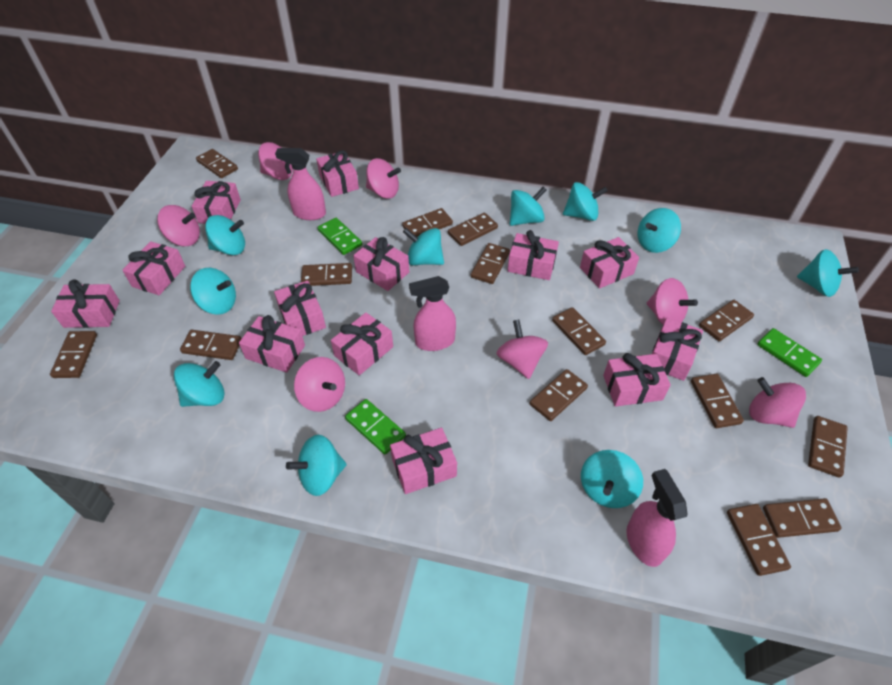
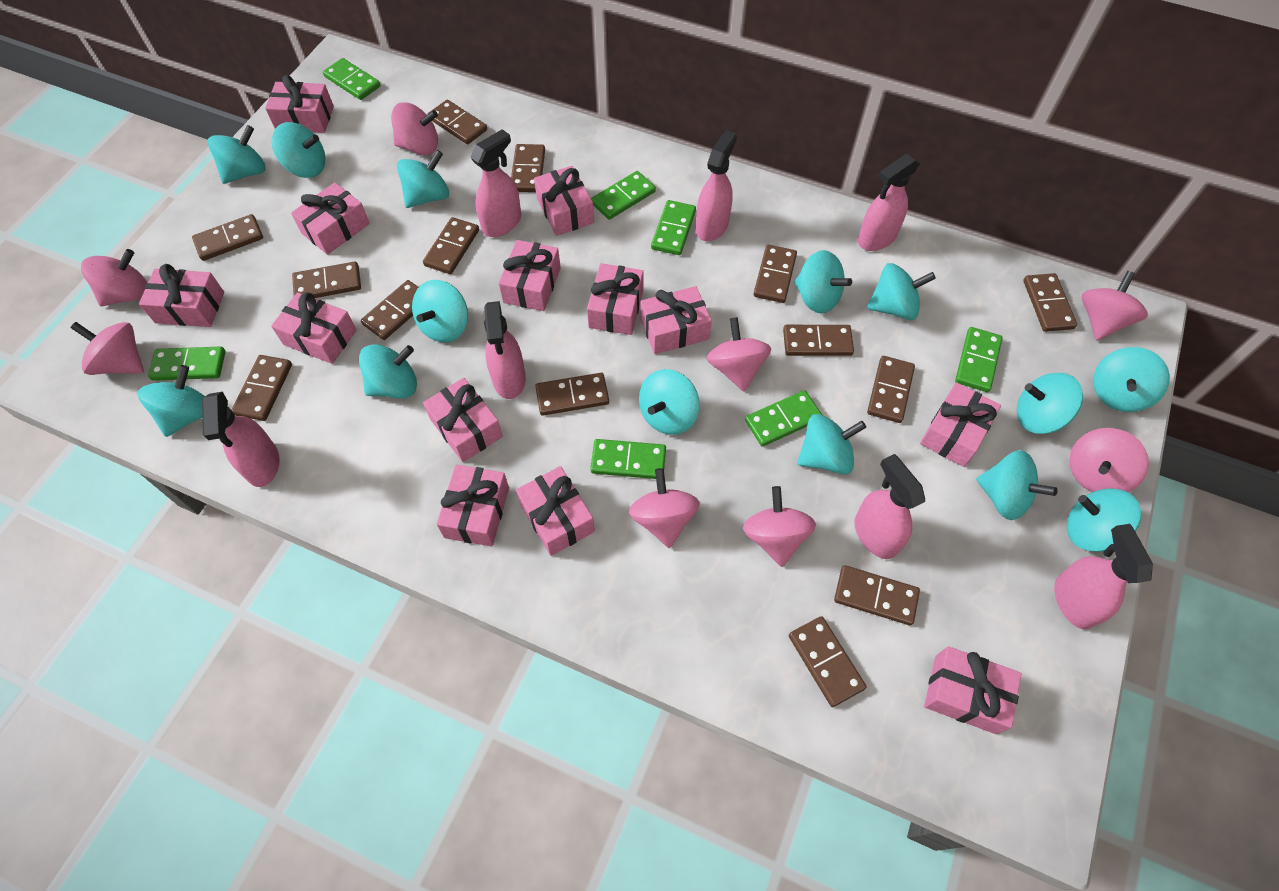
green domino: [318,218,362,255] [345,399,406,455] [757,328,822,377] = 3 -> [148,346,225,381] [323,58,381,100] [590,439,666,479] [591,171,656,220] [651,200,696,255] [745,390,822,446] [955,327,1003,392] = 7
pink spinning top: [157,205,200,246] [258,142,293,180] [294,357,345,412] [366,158,401,199] [496,320,548,379] [647,278,698,325] [749,377,806,428] = 7 -> [70,322,144,375] [81,249,147,306] [391,102,438,155] [629,468,700,548] [706,317,771,392] [743,486,816,567] [1069,428,1149,492] [1082,271,1148,340] = 8
pink spray bottle: [275,148,326,220] [409,276,456,351] [627,469,688,567] = 3 -> [202,391,280,487] [470,129,521,237] [484,301,526,399] [696,130,737,241] [855,454,925,559] [858,154,919,251] [1054,524,1153,629] = 7
turquoise spinning top: [174,361,224,407] [190,268,236,315] [205,215,245,255] [286,435,347,496] [403,228,444,265] [510,186,547,226] [563,182,608,221] [581,450,643,508] [638,208,681,253] [797,249,859,297] = 10 -> [137,365,205,437] [208,125,266,184] [272,122,325,178] [359,344,417,399] [397,150,449,208] [412,280,468,343] [639,369,700,435] [794,250,852,313] [797,414,866,475] [867,263,936,320] [976,450,1057,520] [1017,373,1083,434] [1067,489,1141,552] [1093,347,1170,412] = 14

